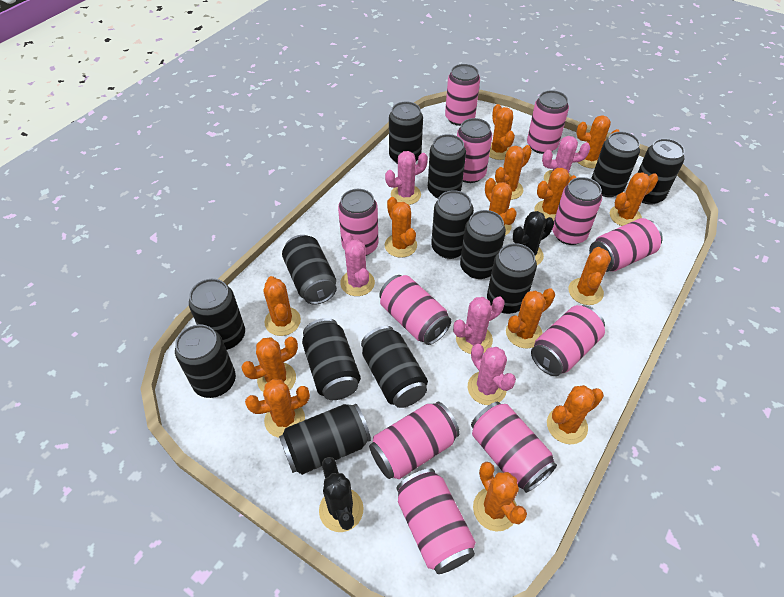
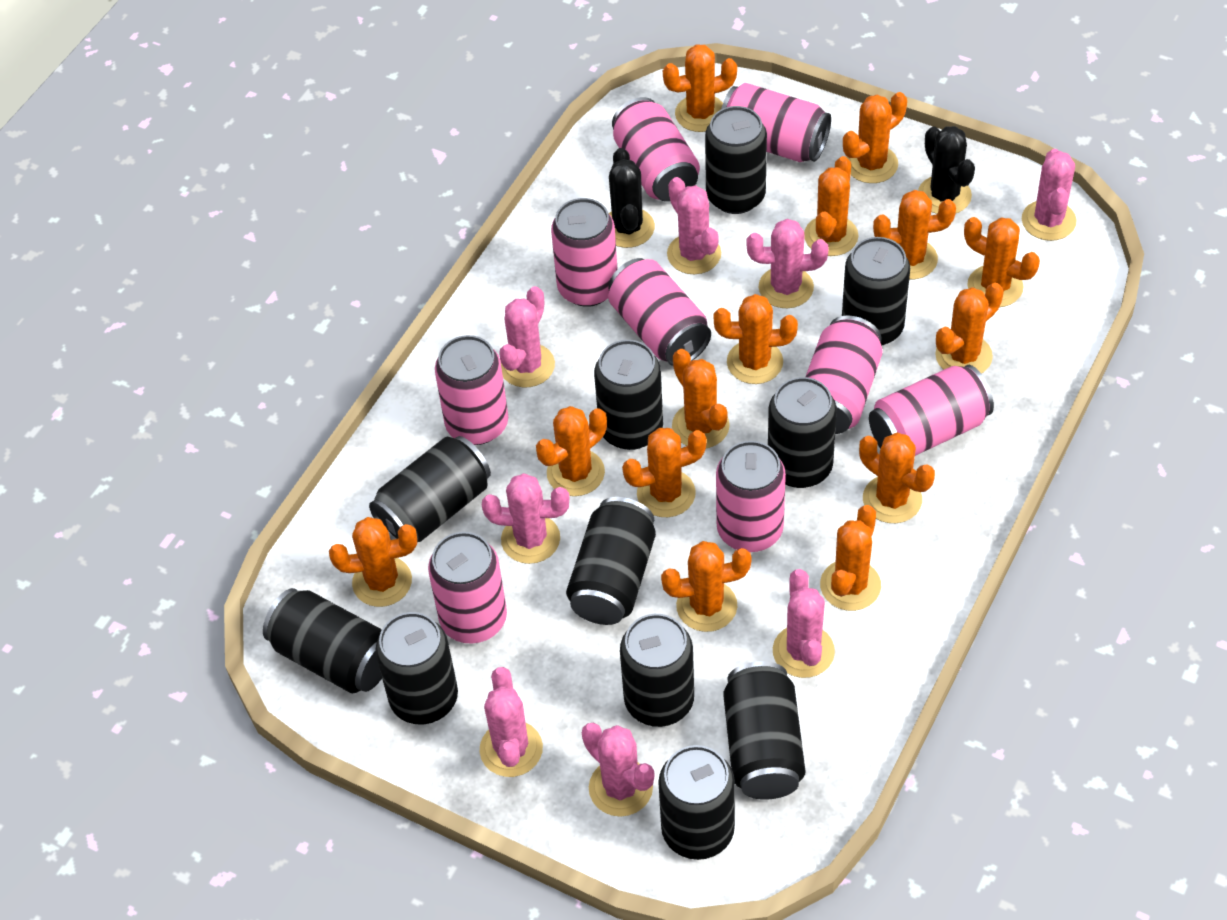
black can: [175,324,236,398] [189,279,245,350] [279,404,371,475] [282,235,337,305] [302,318,361,400] [361,326,428,408] [389,102,423,164] [428,134,466,199] [431,190,474,259] [460,210,506,279] [487,243,537,314] [591,132,640,197] [638,138,685,205] = 13 -> [263,588,382,693] [369,436,491,542] [376,612,458,725] [566,497,656,625] [594,340,663,450] [620,614,694,727] [658,745,735,860] [705,106,767,214] [723,661,805,800] [768,377,837,488] [842,237,910,346] = 11
pink cactus: [340,233,375,296] [385,151,428,205] [453,296,505,354] [468,344,516,405] [542,136,590,184] = 5 -> [480,667,543,777] [482,473,569,564] [499,286,555,387] [582,723,654,817] [667,177,721,274] [746,219,829,308] [773,569,835,678] [1022,149,1077,241] = 8
pink can: [338,189,378,256] [369,402,460,479] [379,275,451,345] [397,469,476,574] [445,64,480,126] [457,118,492,183] [471,402,557,493] [527,90,569,154] [531,305,605,376] [552,177,602,245] [589,218,663,272] = 11 -> [428,532,507,644] [435,335,508,445] [551,198,617,307] [608,258,711,366] [612,97,700,202] [716,441,786,552] [721,83,831,162] [805,316,883,434] [869,365,994,456] = 9

